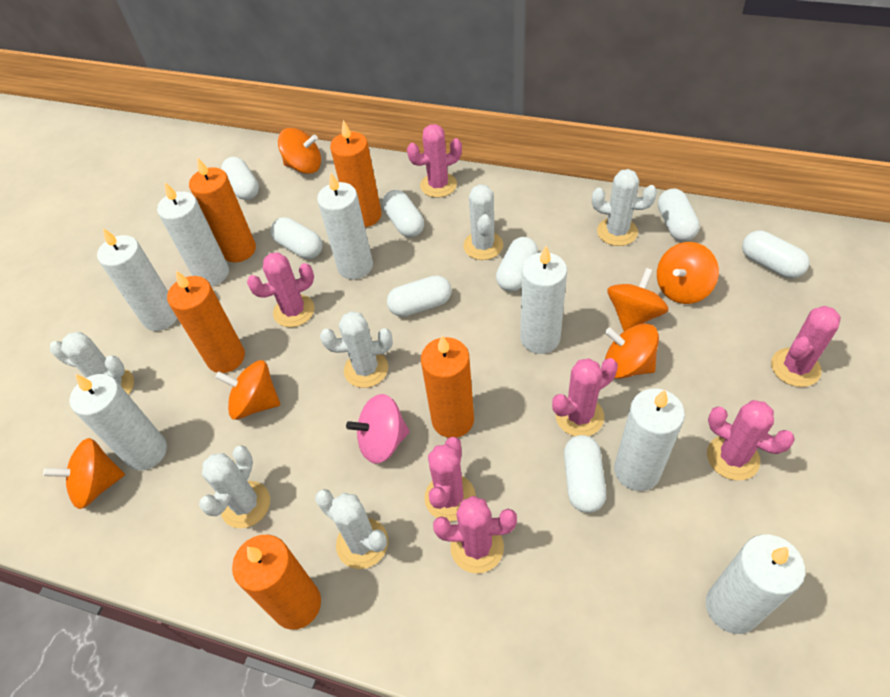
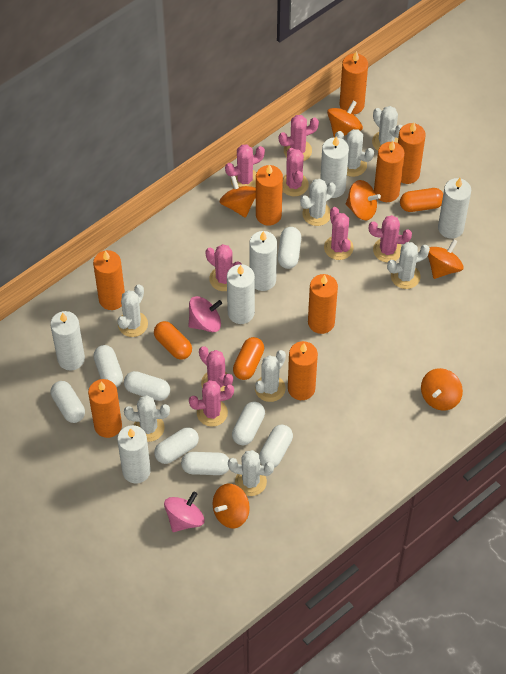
orange candle: [167,271,245,373] [189,157,256,262] [232,535,321,630] [330,120,382,227] [421,335,474,438] = 5 -> [88,379,122,438] [93,250,125,310] [256,164,283,226] [288,341,318,400] [308,274,338,334] [339,51,368,115] [374,141,405,202] [398,122,426,184] = 8
orange capsule: none = 0 -> [154,321,192,360] [233,337,264,380] [400,188,443,212] = 3
pink cactus: [247,252,314,327] [407,124,462,198] [424,437,476,521] [433,496,517,573] [552,358,618,436] [707,400,795,480] [771,306,841,387] = 7 -> [189,380,234,427] [199,346,233,392] [206,244,241,291] [225,144,265,188] [279,115,319,161] [282,148,309,197] [324,207,353,260] [369,215,412,262] = 8
pink spinning top: [346,394,409,464] = 1 -> [164,492,205,532] [188,296,222,332] = 2
white cactus: [50,332,134,395] [199,445,270,528] [315,489,388,569] [320,311,393,388] [463,184,503,260] [592,169,657,246] = 6 -> [117,285,148,337] [124,395,170,442] [228,450,274,496] [255,350,286,402] [300,179,336,226] [335,129,374,177] [372,106,403,151] [387,242,430,289] = 8
white candle: [69,374,167,471] [97,228,177,331] [157,183,229,286] [317,173,373,279] [520,246,567,354] [614,388,685,491] [706,535,805,634] = 7 -> [50,311,85,371] [117,425,151,483] [227,264,255,324] [249,231,277,291] [320,136,349,198] [438,178,471,239] = 6

